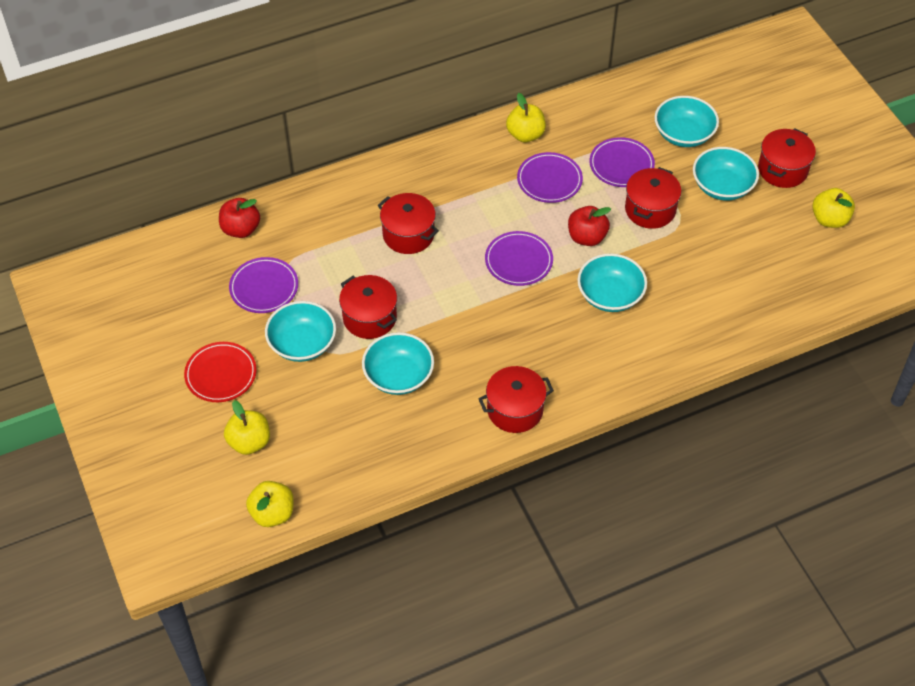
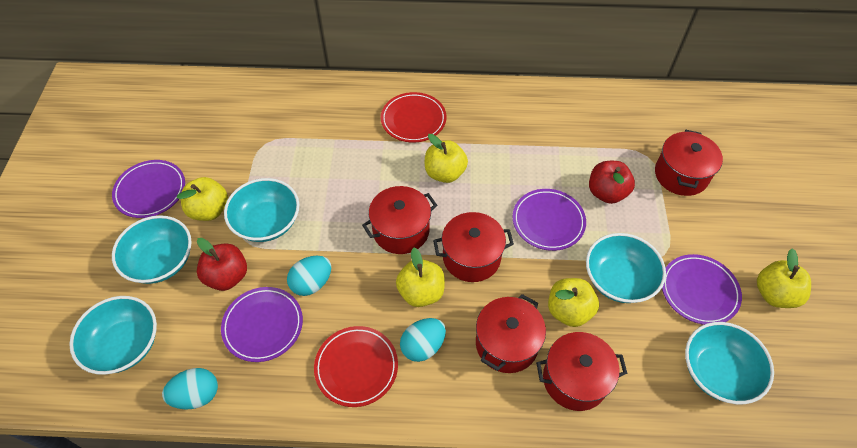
red plate: [184,342,257,402] = 1 -> [314,326,398,407] [381,92,446,142] = 2
turquoise egg: none = 0 -> [162,368,218,410] [287,256,331,296] [400,318,446,362] = 3
yellow apple: [224,400,270,455] [246,481,294,527] [506,93,546,142] [812,188,855,228] = 4 -> [177,177,228,221] [396,248,445,307] [425,134,468,183] [548,278,599,327] [757,248,811,308] = 5

